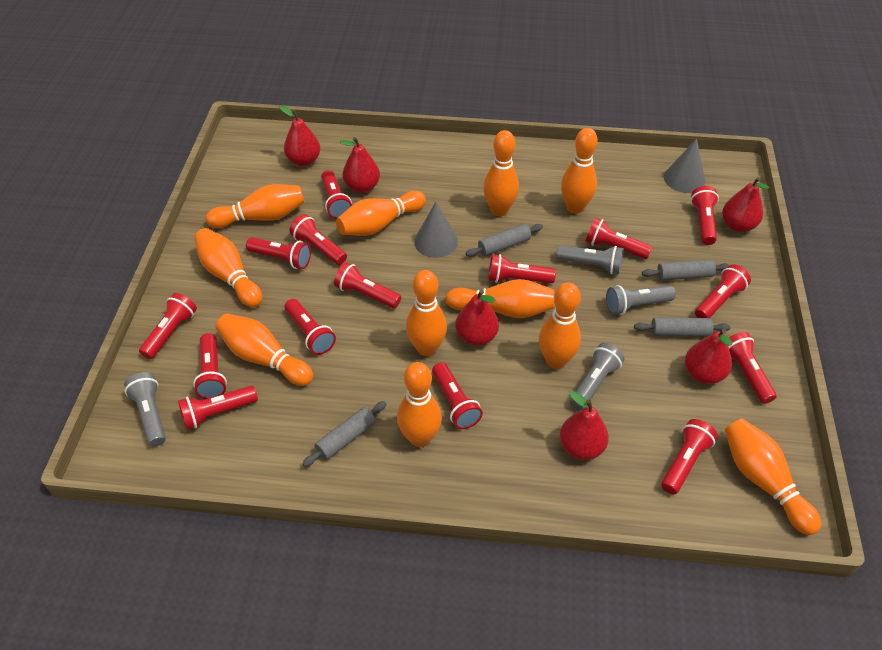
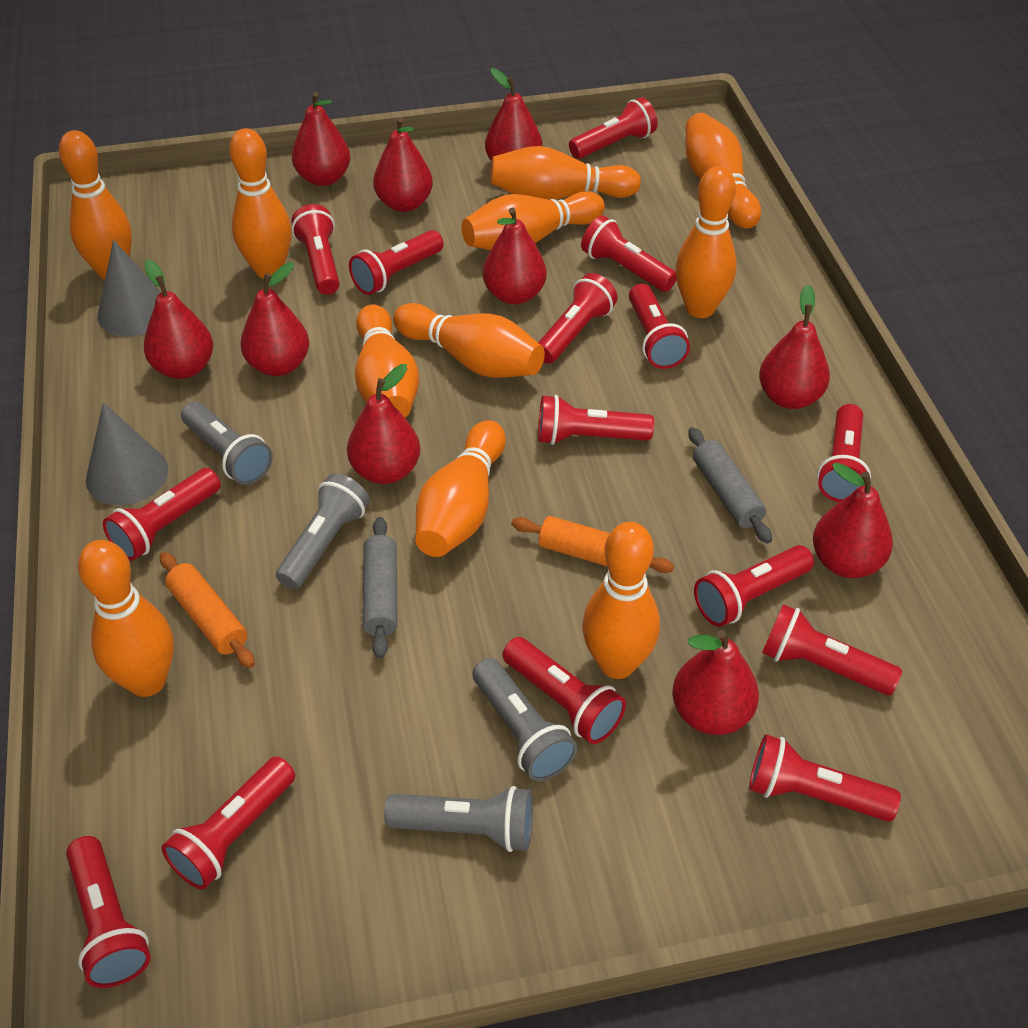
grey rolling pin: [302,401,386,467] [466,224,543,256] [634,318,731,337] [642,260,729,281] = 4 -> [363,517,398,659] [689,427,772,544] = 2
orange rolling pin: none = 0 -> [160,552,255,668] [511,516,674,573] = 2
red pear: [279,106,320,166] [340,137,380,193] [455,290,499,346] [560,391,609,460] [685,329,732,384] [722,177,769,232] = 6 -> [144,259,213,379] [240,262,309,376] [292,92,350,186] [347,364,420,484] [373,117,433,212] [483,208,546,304] [485,68,542,161] [672,630,759,735] [759,285,830,409] [813,463,893,578] = 10

